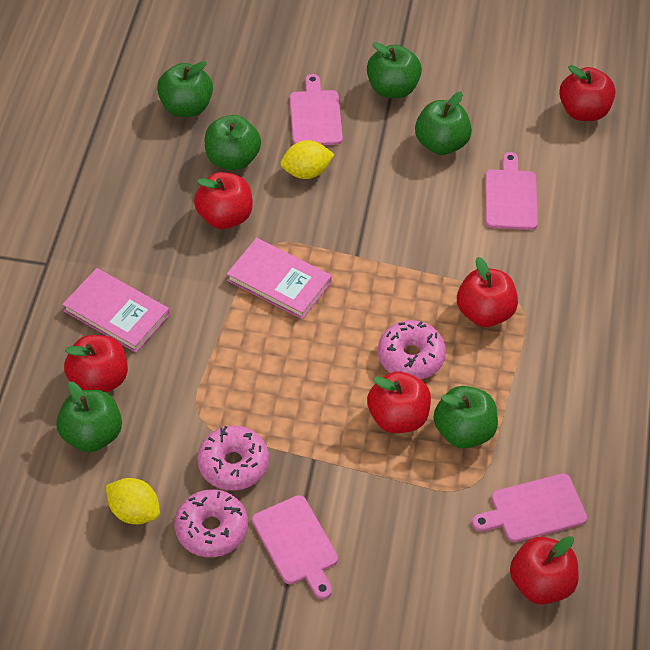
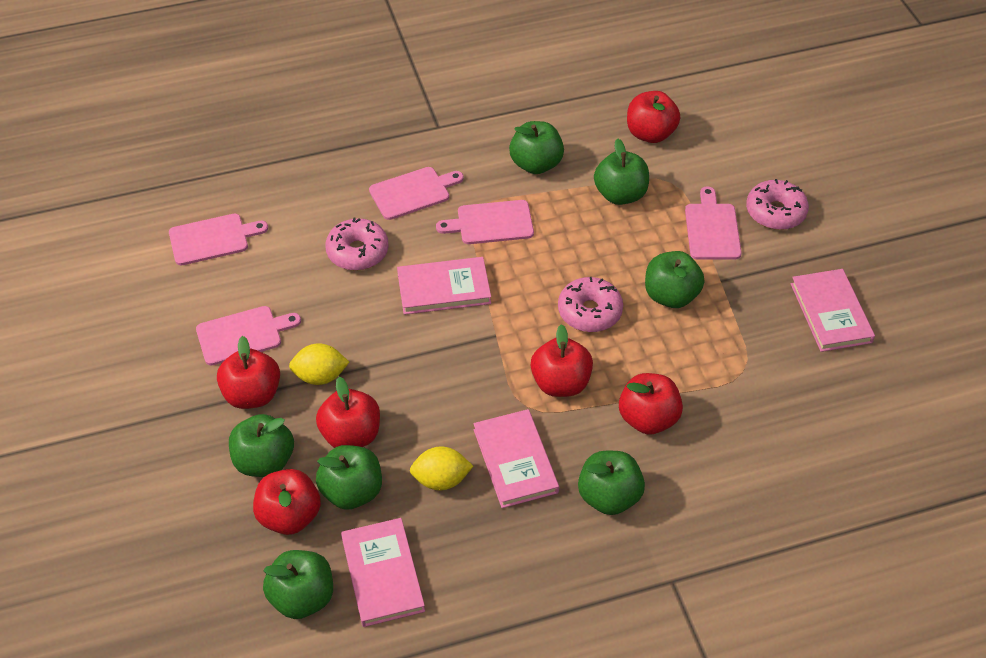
green apple: [56,382,122,452] [157,61,213,117] [205,115,261,170] [367,42,422,98] [415,92,472,155] [434,386,498,448] = 6 -> [229,414,294,477] [263,550,333,619] [316,445,382,510] [509,121,564,174] [578,451,645,515] [594,138,649,205] [645,251,704,308] = 7
pink book: [62,268,169,353] [227,238,332,319] = 2 -> [341,518,425,627] [397,257,491,315] [474,409,559,508] [791,269,875,352] = 4
pink cutting board: [252,495,338,599] [290,74,343,145] [472,474,587,542] [485,152,538,230] = 4 -> [169,214,268,265] [196,306,301,366] [369,167,464,220] [436,200,534,244] [685,186,742,260] = 5

